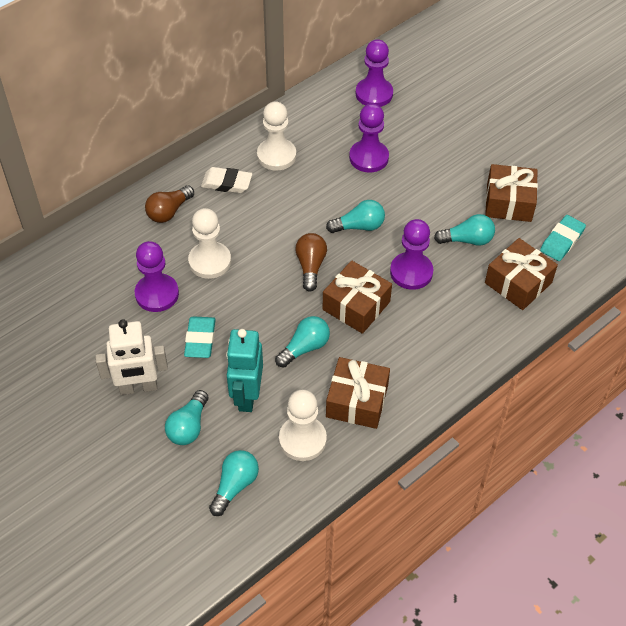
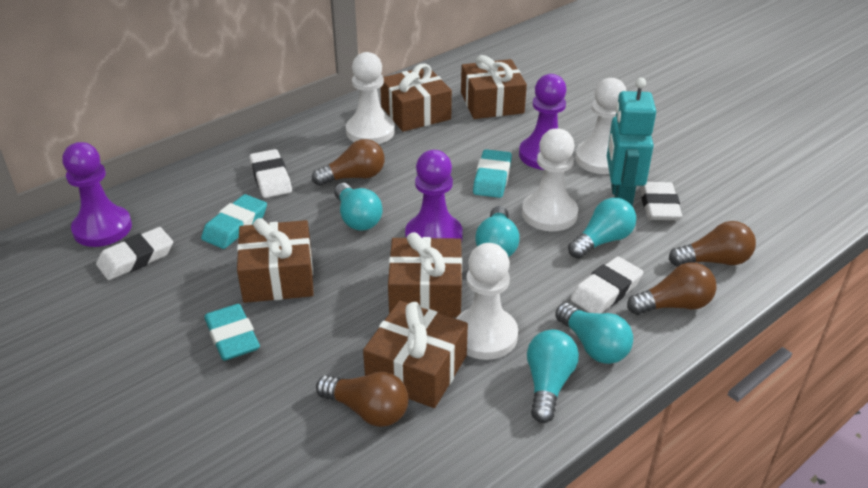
brown gift: [322,260,392,334] [326,357,390,429] [485,164,538,222] [485,238,558,310] = 4 -> [237,218,314,303] [363,301,468,408] [380,63,452,132] [388,232,462,318] [461,55,527,119] = 5
brown light bulb: [145,185,194,223] [295,233,327,291] = 2 -> [312,139,385,186] [316,372,409,427] [627,262,717,315] [669,221,756,267] = 4
purple pawn: [135,241,179,312] [349,103,389,172] [356,39,393,107] [390,219,433,290] = 4 -> [62,142,132,247] [405,150,463,242] [519,74,567,170] = 3
turquoise eraser: [184,316,216,358] [540,215,586,261] = 2 -> [201,194,267,249] [204,304,260,361] [473,149,512,198] = 3
white eraser: [201,167,252,193] = 1 -> [96,227,173,280] [249,149,292,198] [571,257,643,313] [640,182,682,220] = 4
white pawn: [188,208,231,279] [257,101,296,171] [279,390,327,461] = 3 -> [346,52,395,144] [456,243,518,360] [522,128,578,231] [576,78,626,174] = 4
white robot: [95,319,168,395] = 1 -> none = 0

